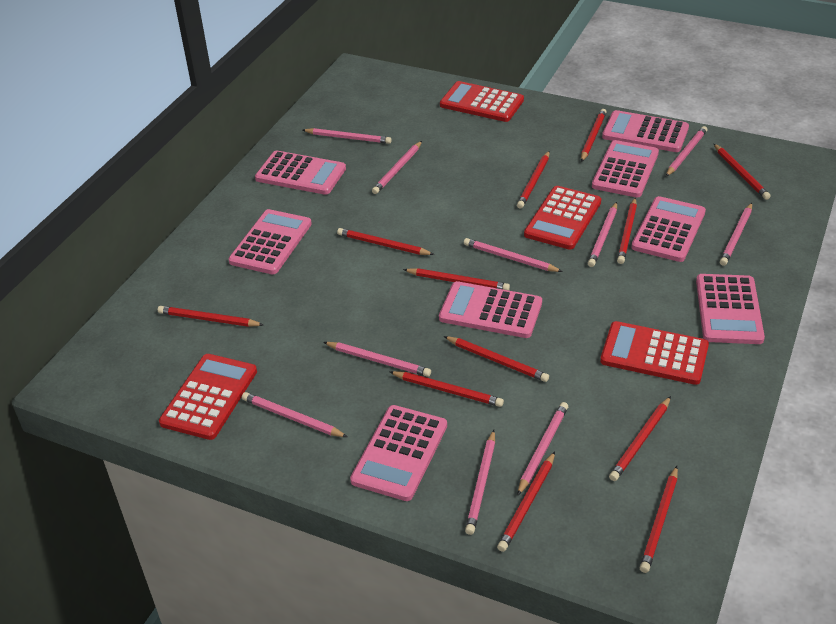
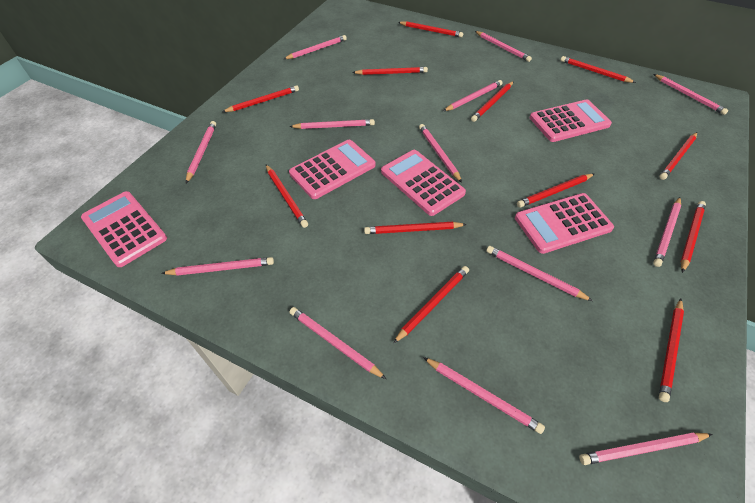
pink calculator: [228,209,312,274] [255,150,346,195] [350,405,447,501] [439,281,542,338] [592,140,659,198] [602,110,689,152] [631,196,706,262] [696,274,765,344] = 8 -> [81,191,167,267] [289,140,375,199] [381,150,466,216] [515,193,614,254] [530,99,612,142] = 5
pink pencil: [242,392,347,437] [303,128,392,144] [324,342,431,377] [372,141,422,194] [464,238,563,272] [465,430,495,535] [517,402,568,496] [588,202,617,267] [666,126,707,176] [720,203,752,266] = 10 -> [161,257,274,276] [186,121,216,183] [284,35,347,59] [289,119,375,129] [289,307,386,379] [419,124,462,182] [423,357,545,434] [444,80,503,111] [475,31,532,62] [486,246,593,301] [579,432,712,465] [653,197,681,267] [654,74,728,115] = 13
red calculator: [159,354,257,440] [440,81,524,122] [524,186,601,250] [600,321,709,385] = 4 -> none = 0

